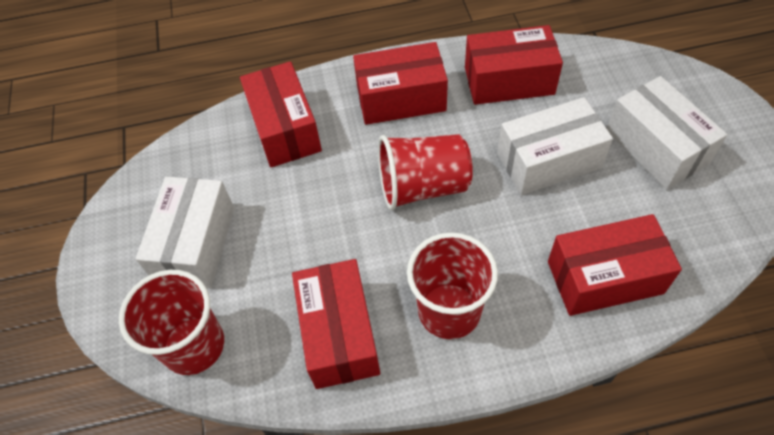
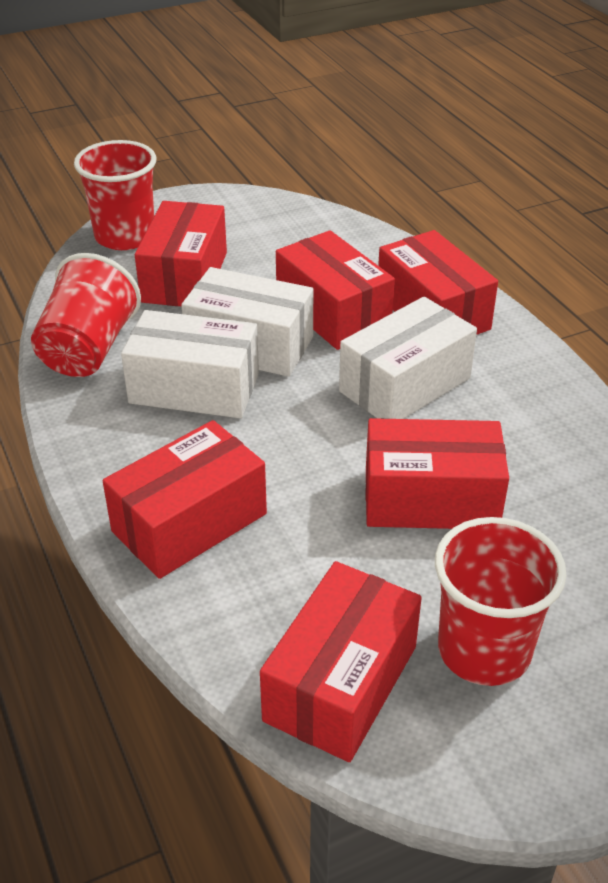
red box: [240,61,322,167] [292,259,380,389] [353,42,448,125] [465,25,563,105] [548,214,682,316] = 5 -> [103,420,267,579] [135,201,227,307] [260,561,422,762] [276,230,395,350] [365,418,509,529] [378,230,498,335] = 6

